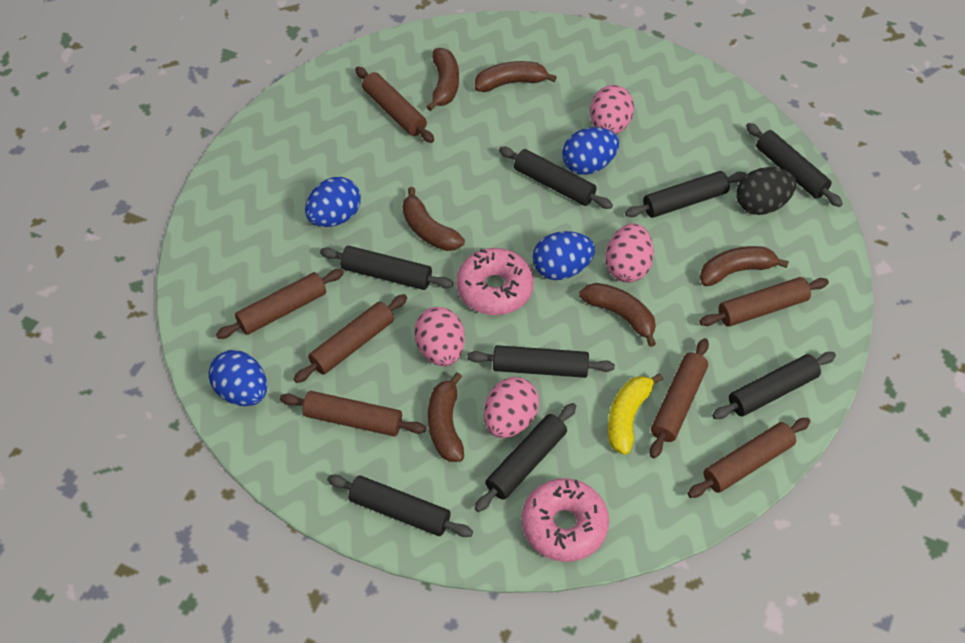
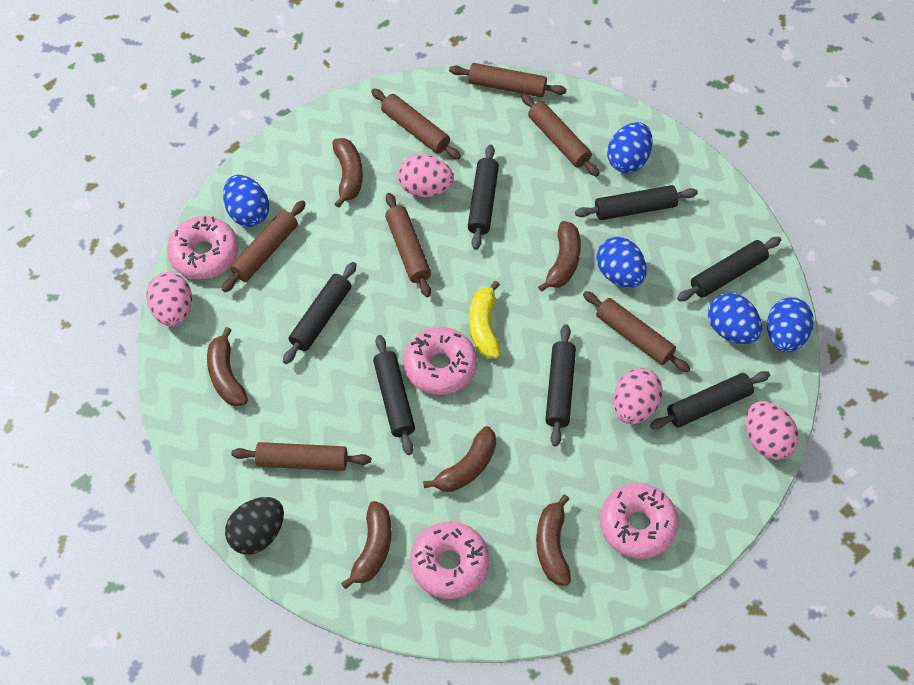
black rolling pin: [320,246,453,290] [327,475,473,537] [467,345,615,378] [475,403,576,512] [499,147,613,209] [625,171,747,218] [712,352,836,419] [746,123,843,207] = 8 -> [283,262,357,364] [373,335,415,455] [468,144,499,250] [545,324,576,446] [575,185,698,220] [650,371,770,429] [677,237,781,301] = 7
blue egg: [209,350,267,406] [305,177,361,227] [532,231,595,280] [562,127,619,175] = 4 -> [223,175,269,227] [596,237,647,288] [607,122,653,173] [708,293,762,344] [767,297,814,352] = 5
pink donut: [456,248,534,315] [521,478,609,562] = 2 -> [167,216,238,279] [403,327,477,395] [410,522,489,599] [600,483,679,559] = 4

